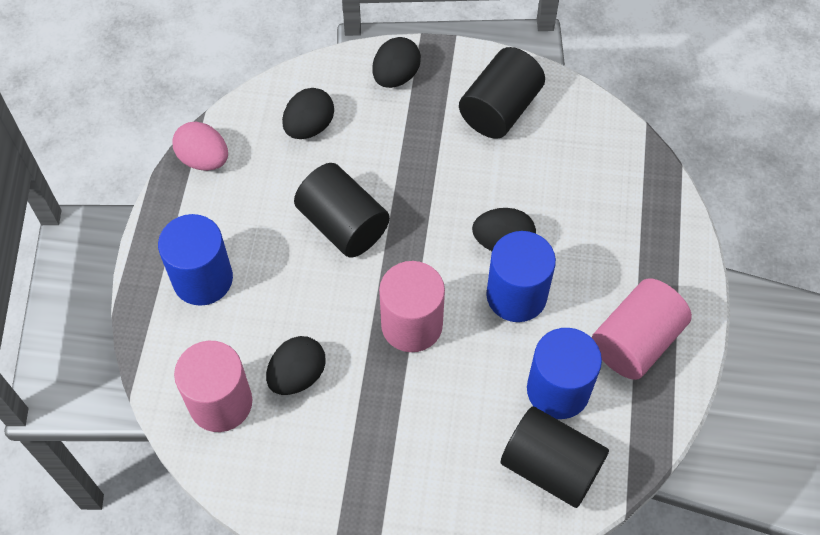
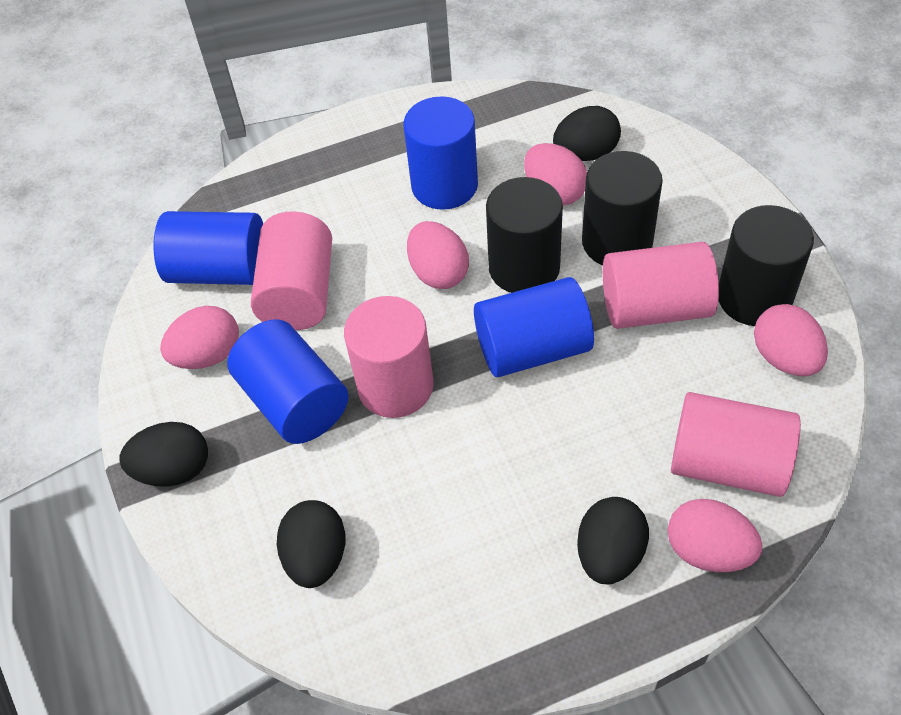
blue cylinder: [158,214,233,306] [486,231,556,322] [527,328,602,419] = 3 -> [154,211,263,285] [227,319,349,444] [403,96,478,210] [474,277,594,377] = 4
pink cylinder: [174,341,252,432] [379,261,445,352] [592,278,692,380] = 3 -> [251,211,332,330] [344,296,434,418] [603,242,719,329] [671,392,801,497] = 4
pink egg: [172,121,228,171] = 1 -> [160,306,239,369] [407,221,469,289] [524,143,587,205] [668,499,763,572] [754,304,828,376] = 5

